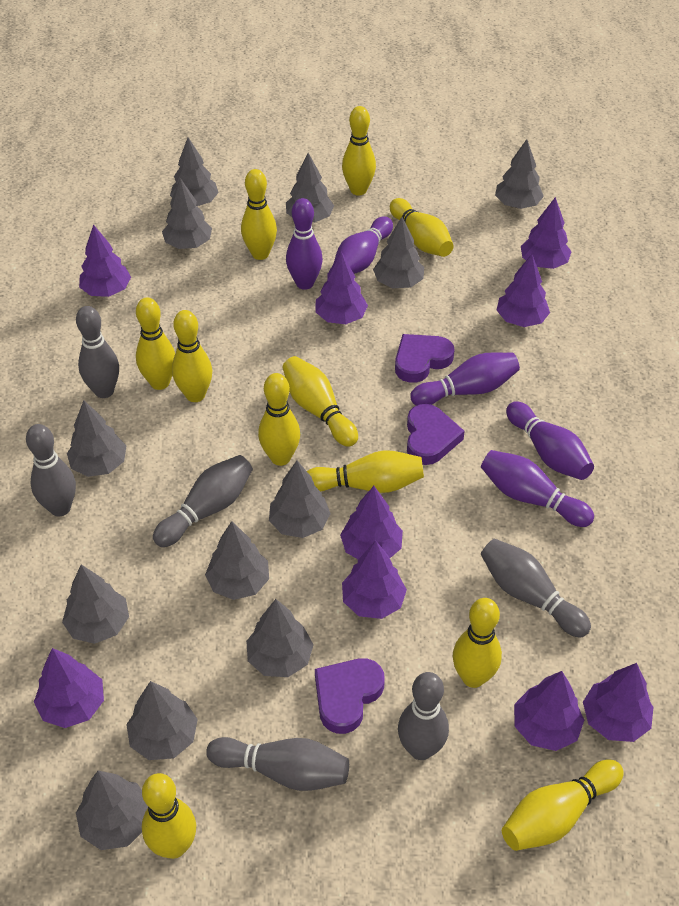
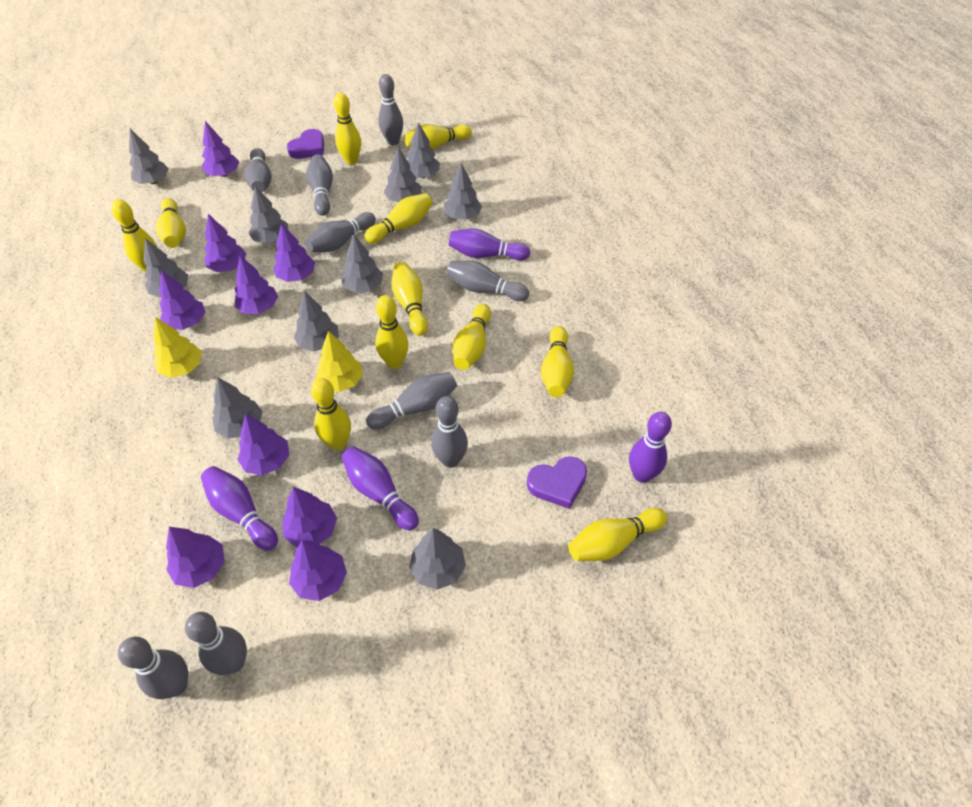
grey bowling pin: [26,424,76,516] [76,306,119,398] [153,455,253,547] [206,737,349,791] [398,672,449,760] [481,539,591,638] = 6 -> [118,637,188,699] [185,612,247,675] [244,148,272,192] [305,212,376,252] [306,154,333,216] [366,372,457,430] [378,74,403,145] [431,396,468,468] [446,261,529,301] = 9
grey tree: [62,565,129,644] [67,400,126,477] [76,771,148,850] [126,681,198,760] [162,178,212,249] [170,138,219,206] [205,521,269,600] [246,599,314,677] [269,461,331,538] [286,153,334,222] [373,217,424,288] [495,139,544,209] = 12 -> [129,129,169,184] [144,238,188,297] [212,377,263,439] [248,186,288,244] [294,291,339,352] [341,234,383,293] [384,147,422,202] [407,122,440,178] [409,528,466,590] [444,163,482,220] = 10
purple bowling pin: [286,198,323,290] [333,216,393,274] [410,352,520,406] [481,450,594,527] [506,401,594,480] = 5 -> [201,466,278,551] [342,446,419,531] [449,229,530,260] [629,412,672,483] = 4
purple heart: [315,658,385,734] [395,334,454,383] [407,404,465,465] = 3 -> [287,129,324,159] [527,456,587,509] = 2
yellow tree: none = 0 -> [153,317,202,378] [315,331,363,392] = 2

